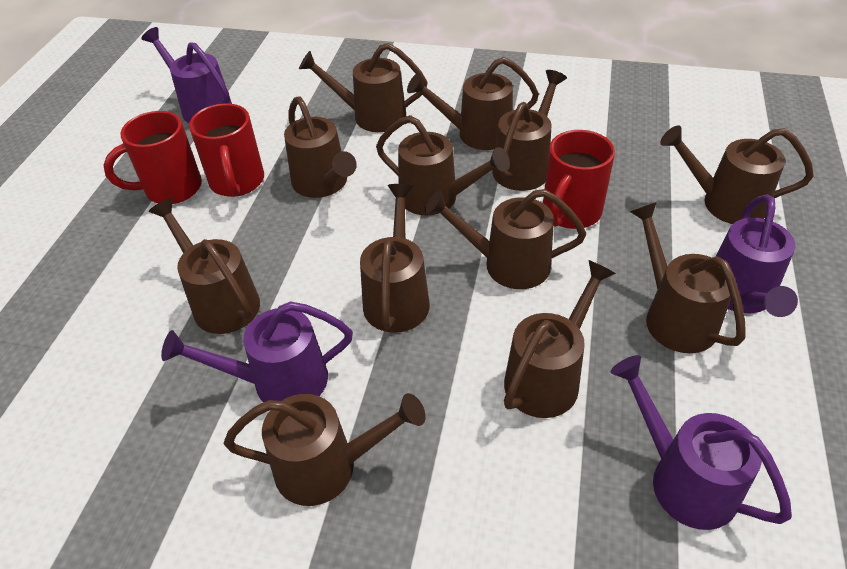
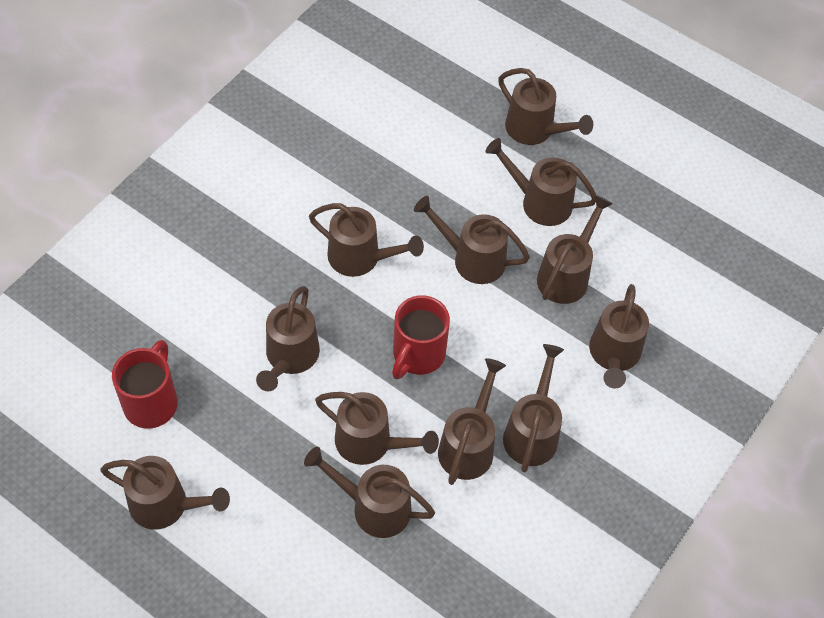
purple watering can: [141,27,232,123] [161,301,353,402] [611,355,792,530] [715,195,798,317] = 4 -> none = 0
red mug: [103,111,202,204] [189,103,264,197] [543,130,615,229] = 3 -> [112,340,178,429] [392,295,450,379] = 2

